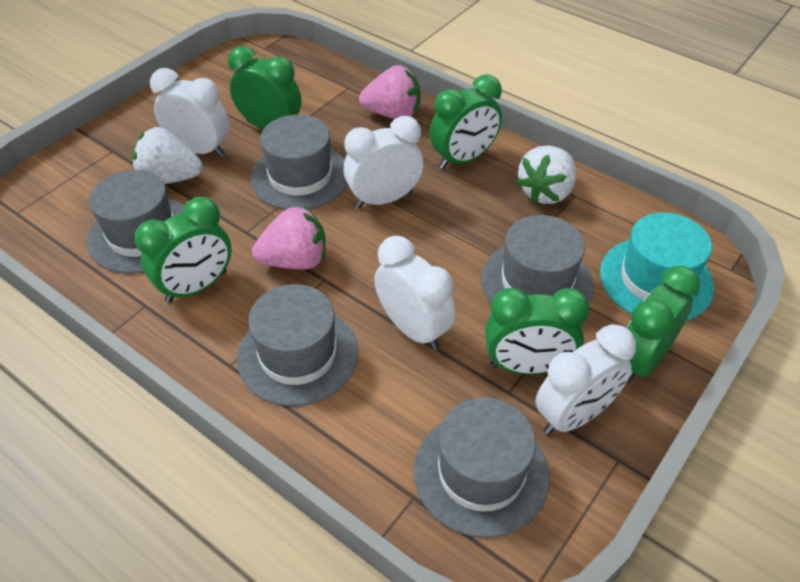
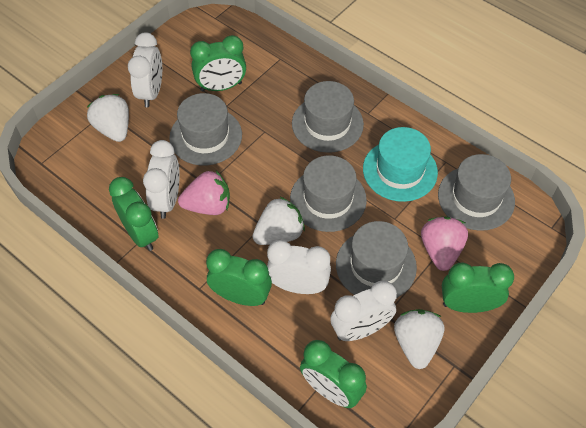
white strawberry: [133,127,203,184] [516,146,576,204] = 2 -> [87,94,129,142] [253,196,305,245] [394,309,444,369] = 3

